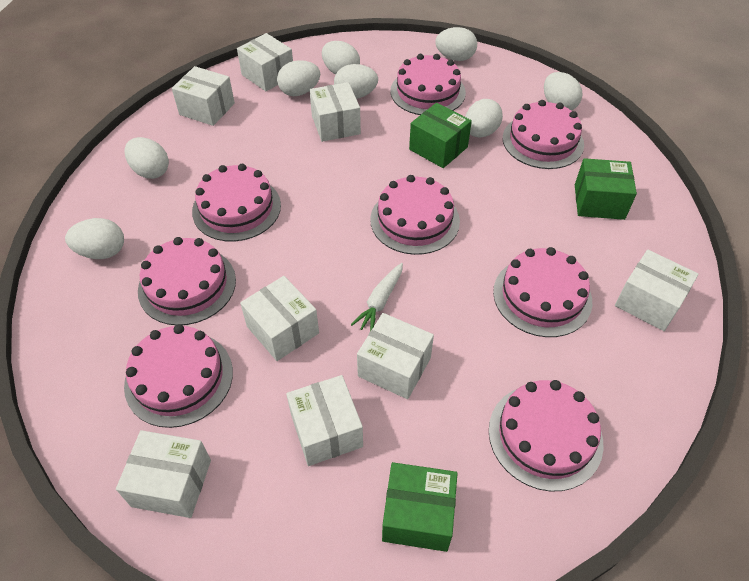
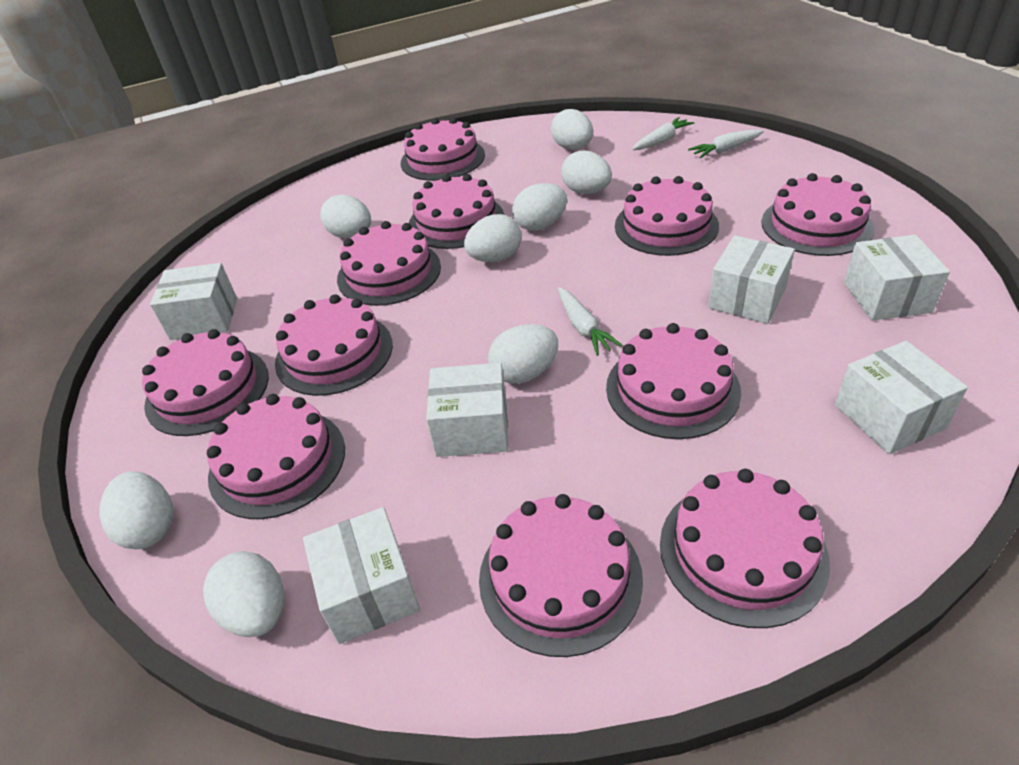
green box: [382,462,458,552] [409,103,472,168] [575,158,637,220] = 3 -> none = 0
pink cake: [124,324,233,428] [138,237,236,325] [192,164,281,242] [370,175,460,255] [391,54,466,115] [489,380,604,491] [493,247,592,337] [503,100,584,169] = 8 -> [142,329,269,436] [207,394,345,519] [275,294,393,396] [337,221,441,306] [401,117,485,181] [409,174,504,249] [479,494,643,657] [606,323,741,439] [615,176,719,256] [660,469,830,628] [761,173,874,256] = 11
white box: [116,430,211,518] [172,66,235,126] [237,33,293,91] [240,276,319,361] [286,375,363,466] [309,82,361,142] [357,313,434,399] [615,250,699,331] = 8 -> [150,263,237,340] [303,507,420,644] [426,363,508,457] [708,236,795,324] [835,341,968,454] [844,235,950,321] = 6
white carrot: [351,263,403,331] = 1 -> [558,287,622,356] [632,117,695,150] [688,129,764,158] = 3

